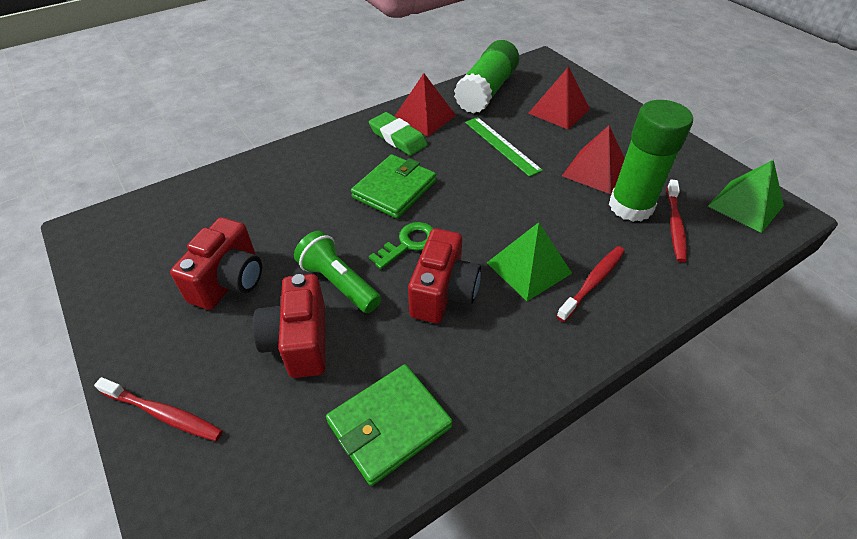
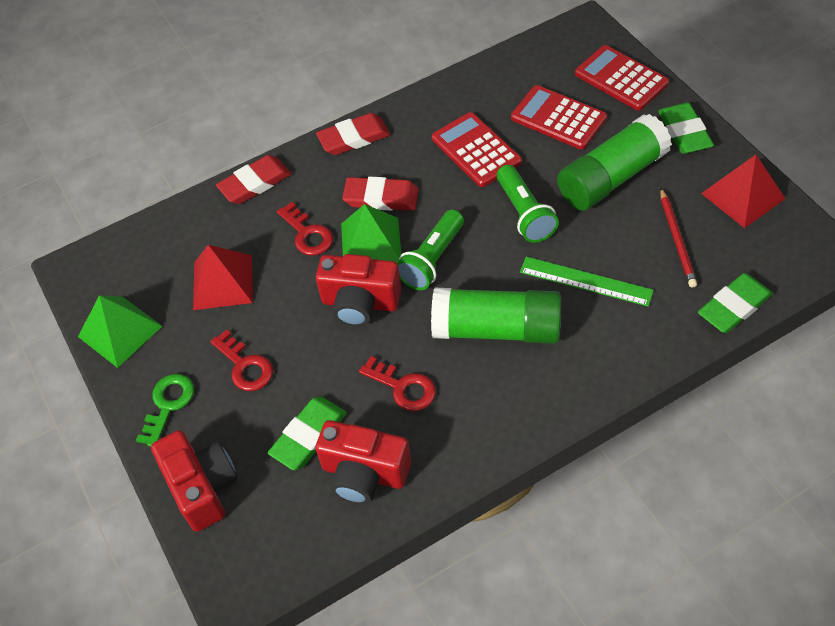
green eraser: [369,112,428,156] = 1 -> [268,397,347,470] [658,103,714,154] [698,273,773,333] = 3
green flashlight: [294,231,381,313] = 1 -> [397,210,464,290] [497,165,559,243] = 2
green wallet: [326,364,453,486] [351,154,436,219] = 2 -> none = 0
red calculator: none = 0 -> [432,112,522,187] [511,85,607,149] [575,45,669,111] = 3
red eraser: none = 0 -> [216,155,292,204] [316,113,390,155] [342,177,419,211] = 3
red key: none = 0 -> [210,329,273,391] [277,202,333,256] [359,356,436,411] = 3
red pencil: none = 0 -> [660,188,697,288] = 1
red pyramid: [394,73,456,137] [528,66,590,130] [562,125,625,194] = 3 -> [193,245,253,310] [701,155,785,228] = 2
red toothbrush: [94,377,223,441] [557,246,625,322] [667,180,687,262] = 3 -> none = 0

